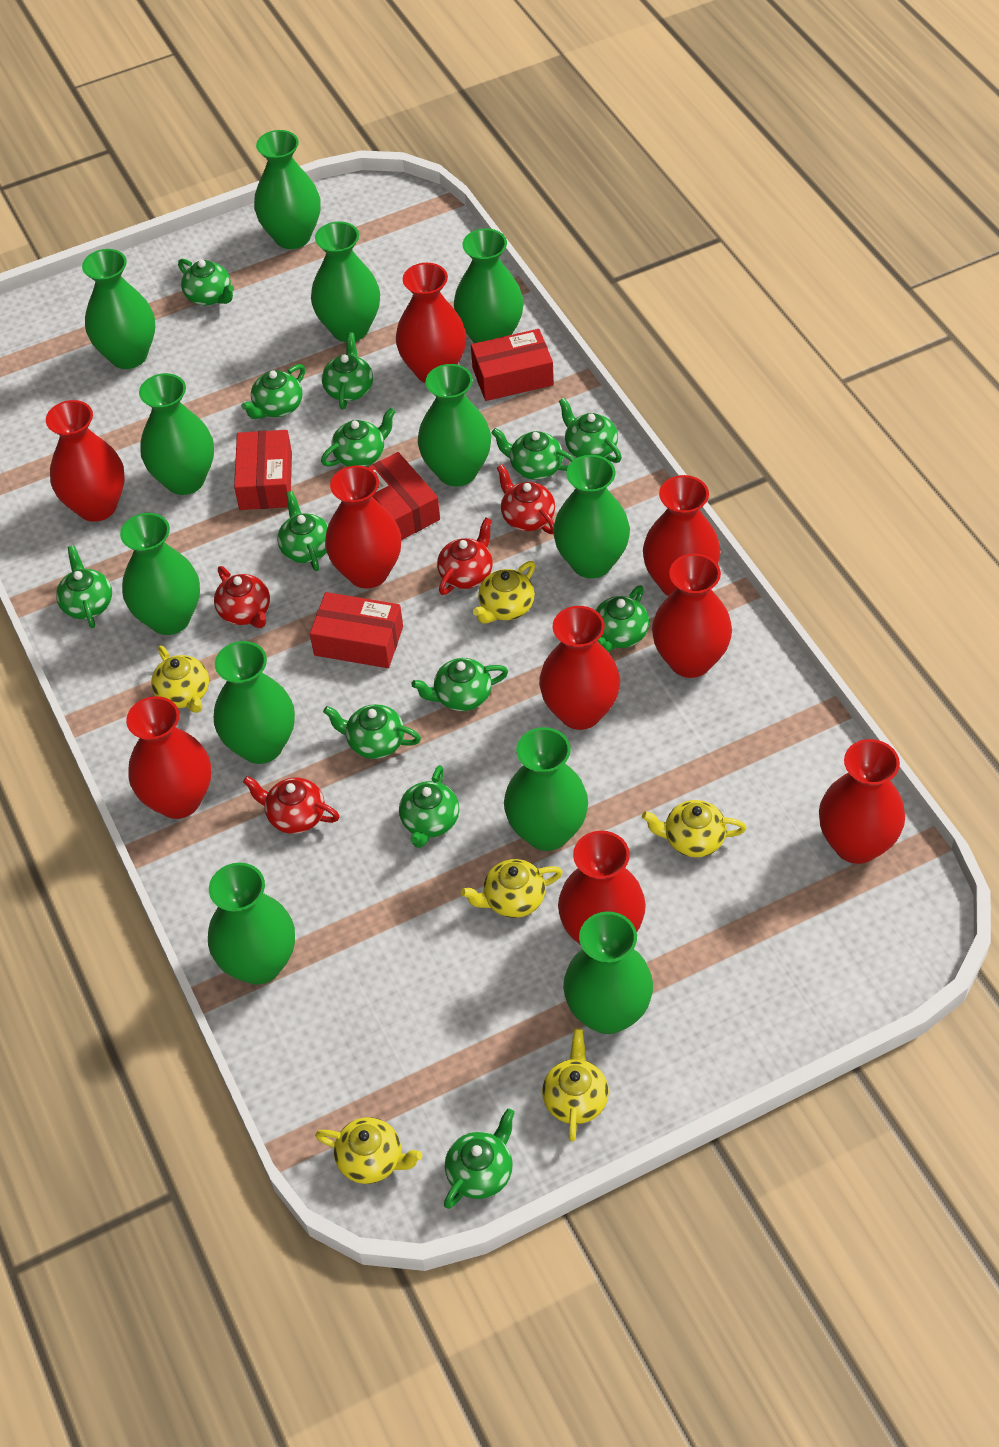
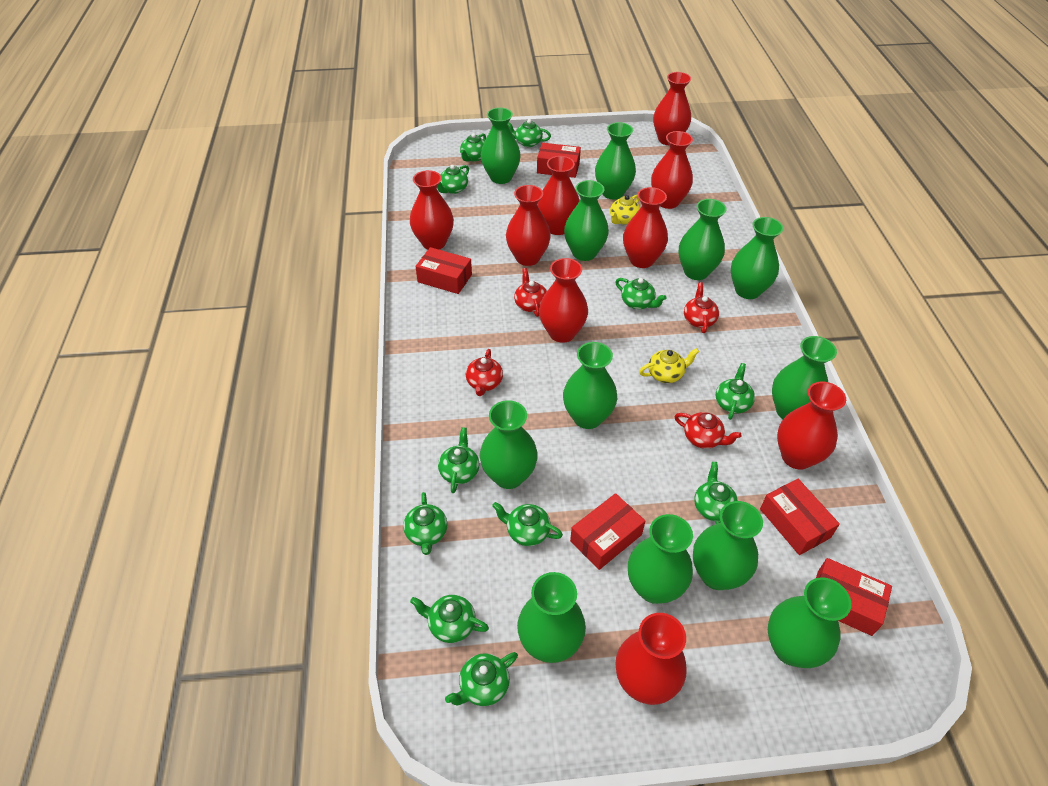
green teapot: [56,546,112,628] [178,259,234,305] [241,364,305,419] [277,491,328,571] [321,408,395,467] [322,333,373,410] [323,704,421,759] [399,765,459,848] [411,658,508,711] [444,1108,515,1209] [492,428,575,480] [559,398,622,463] [595,585,649,652] = 13 -> [403,492,447,555] [410,595,489,643] [437,165,469,194] [438,427,480,493] [445,652,518,706] [460,133,486,162] [492,502,563,546] [508,119,551,147] [615,278,666,309] [694,462,738,524] [716,363,755,420] = 11
red box: [234,430,292,510] [310,592,403,668] [367,452,440,540] [471,329,554,401] = 4 -> [415,247,472,294] [537,143,581,178] [570,493,645,570] [760,479,840,555] [816,558,892,636] = 5
yellow teapot: [151,645,209,713] [315,1117,422,1184] [461,859,563,918] [473,561,535,624] [542,1028,609,1142] [642,800,747,857] = 6 -> [610,195,640,225] [639,348,699,383] = 2

